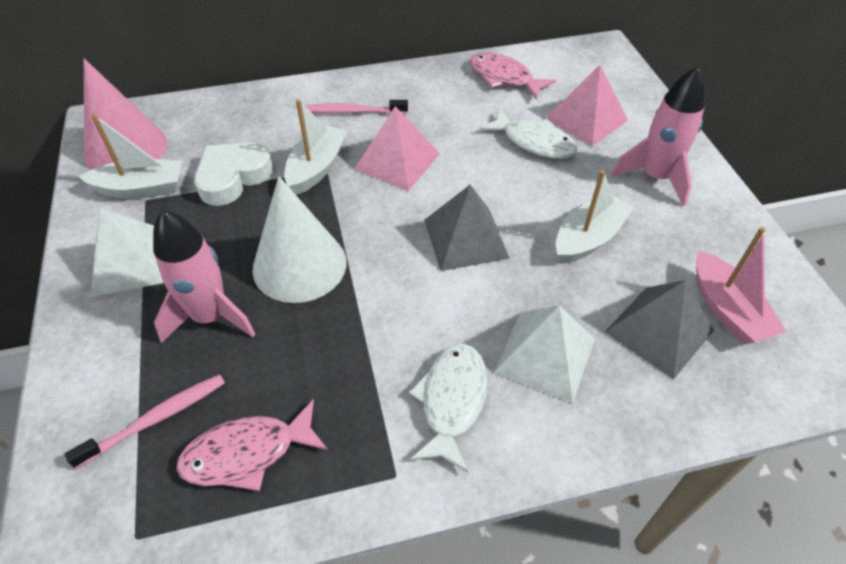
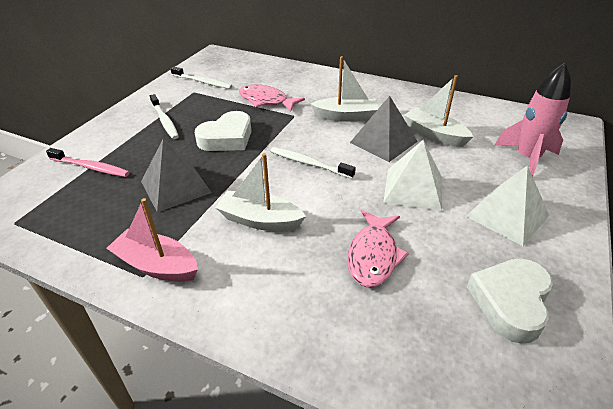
pink cone: [84,59,167,170] = 1 -> none = 0
pink pyramid: [355,106,440,191] [545,65,628,147] = 2 -> none = 0
pink rocket: [153,210,256,343] [611,66,705,206] = 2 -> [495,63,571,177] = 1
pink toothbrush: [65,374,225,469] [304,100,408,114] = 2 -> [46,148,130,177] = 1
white cone: [253,176,347,303] = 1 -> none = 0
white fish: [409,344,488,473] [479,108,577,159] = 2 -> none = 0
white heart: [194,142,274,206] = 1 -> [195,111,252,151] [467,258,553,344] = 2
white toothbrush: none = 0 -> [150,94,179,139] [170,66,232,89] [270,147,356,179] = 3

